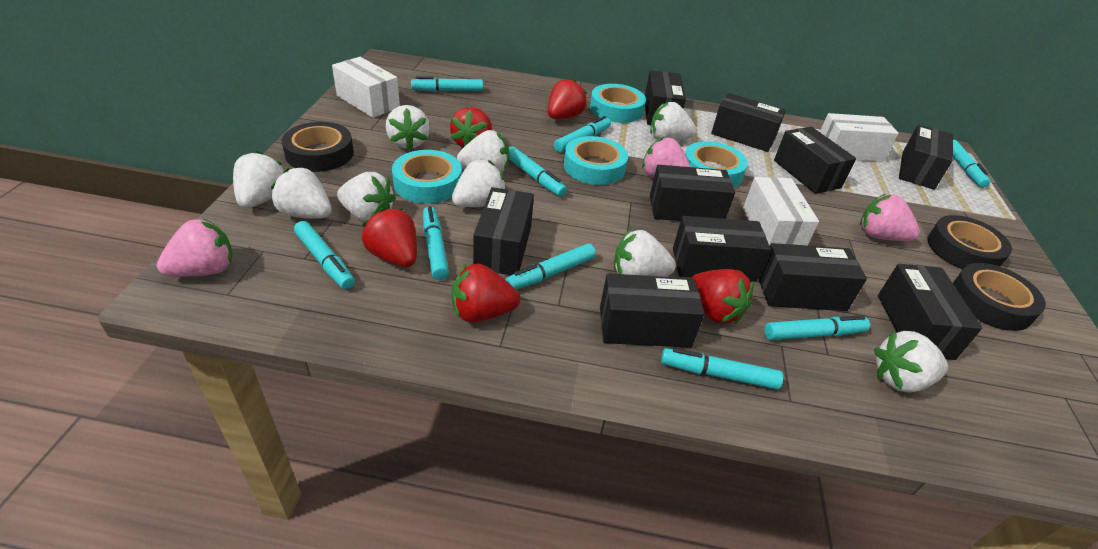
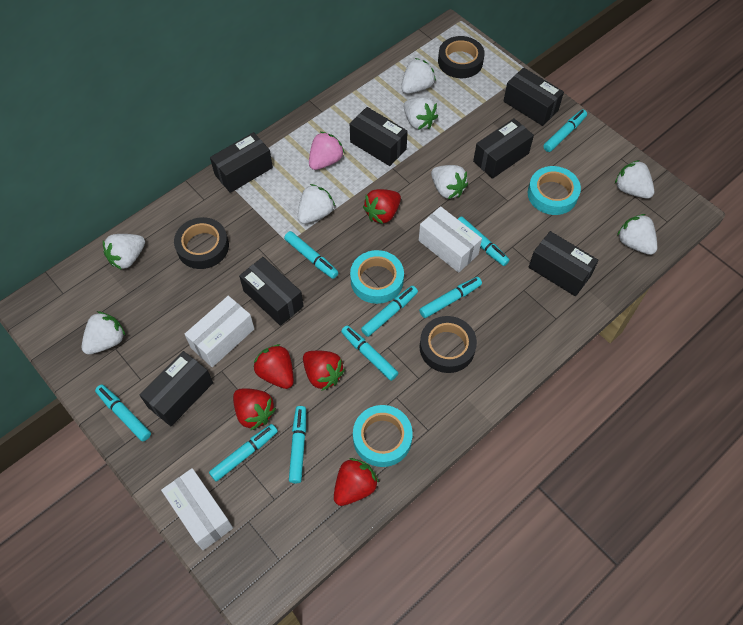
black box: [473,187,534,275] [600,273,704,348] [645,70,686,125] [650,165,735,221] [673,216,770,282] [711,93,786,152] [758,243,867,311] [774,127,856,194] [878,264,982,360] [899,125,953,190] = 10 -> [140,351,213,426] [210,132,273,193] [239,257,304,326] [350,107,408,166] [473,118,534,179] [503,67,564,126] [529,231,599,296] = 7
pink strawberry: [157,218,233,277] [642,137,691,178] [860,194,920,241] = 3 -> [309,132,345,170] = 1
turquoise tape: [392,150,462,203] [564,136,628,185] [590,84,646,123] [685,141,748,188] = 4 -> [350,250,404,304] [353,405,413,467] [528,166,581,215] = 3
white strawberry: [233,151,284,208] [271,167,332,219] [337,172,396,221] [386,105,430,150] [452,159,506,207] [457,130,510,173] [614,230,676,277] [650,102,697,141] [874,331,948,393] = 9 -> [82,311,126,354] [103,234,145,270] [298,184,335,224] [401,58,436,94] [403,97,438,130] [431,165,468,199] [615,160,654,199] [617,214,657,255] = 8

